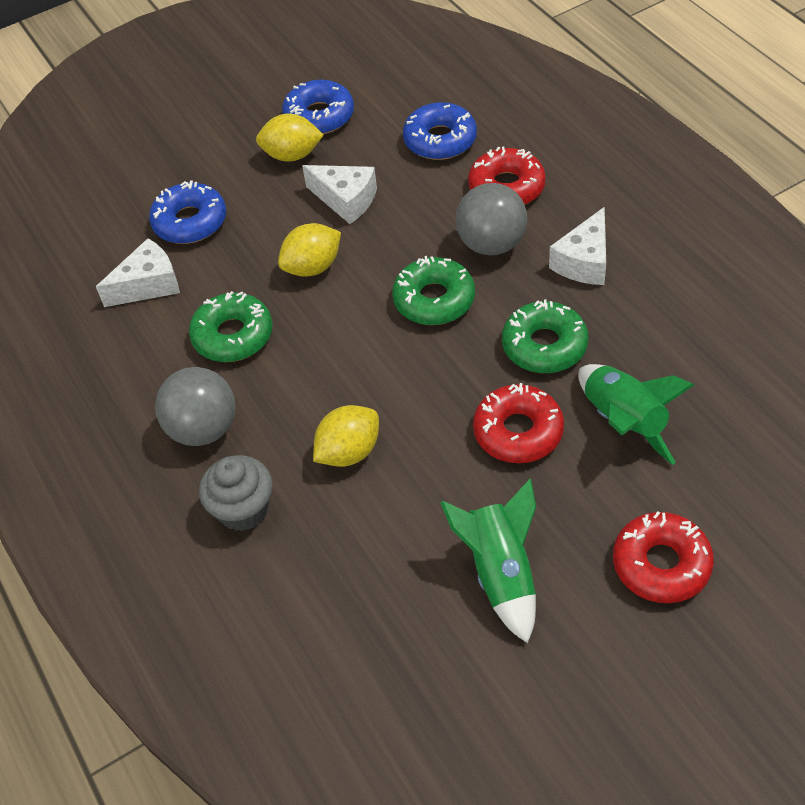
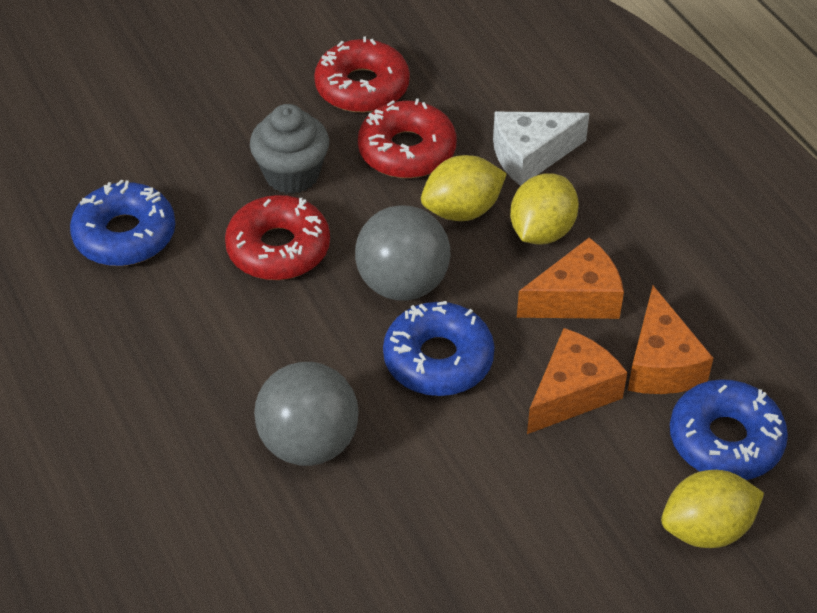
green donut: [189,291,273,362] [392,256,475,325] [502,299,588,373] = 3 -> none = 0
green rocket: [440,479,536,643] [578,364,694,465] = 2 -> none = 0
orange cheese: none = 0 -> [517,237,624,319] [527,328,627,434] [628,286,714,394] = 3
white cheese: [96,238,180,307] [302,165,377,224] [549,207,606,285] = 3 -> [493,112,589,186] = 1

